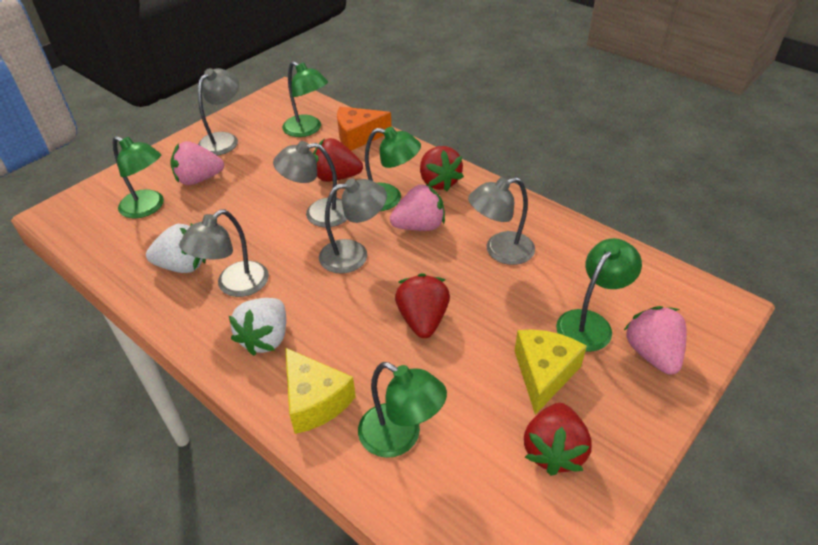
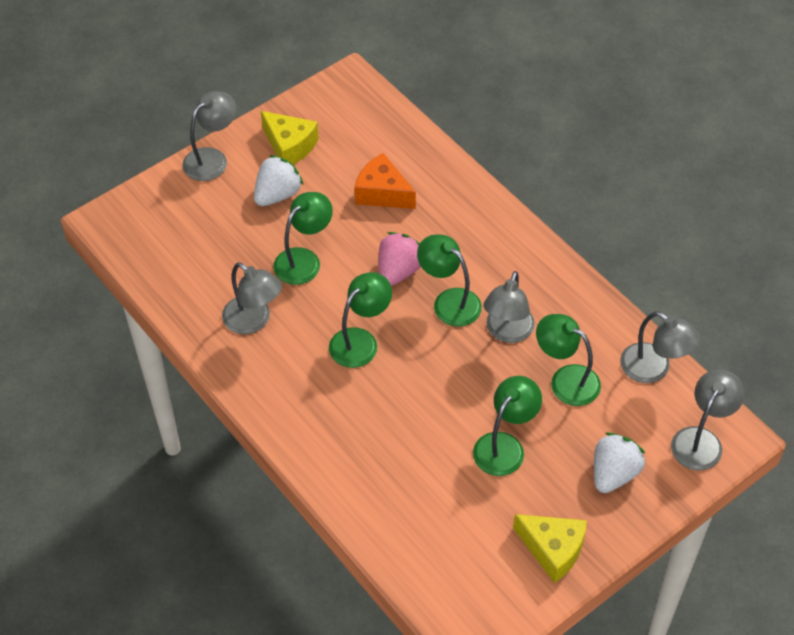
pink strawberry: [171,141,224,185] [390,184,445,231] [624,306,687,375] = 3 -> [379,232,421,286] = 1
red strawberry: [313,138,363,182] [395,273,450,338] [420,146,464,191] [524,403,592,476] = 4 -> none = 0

